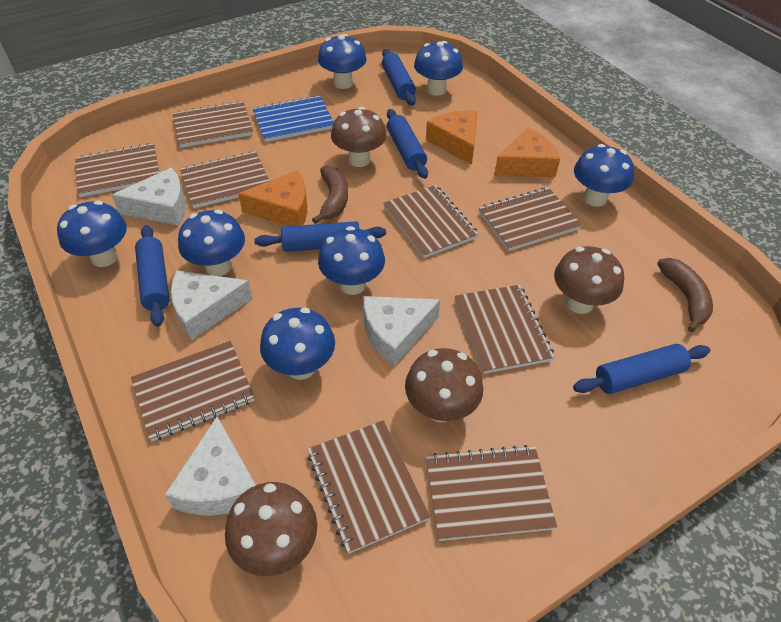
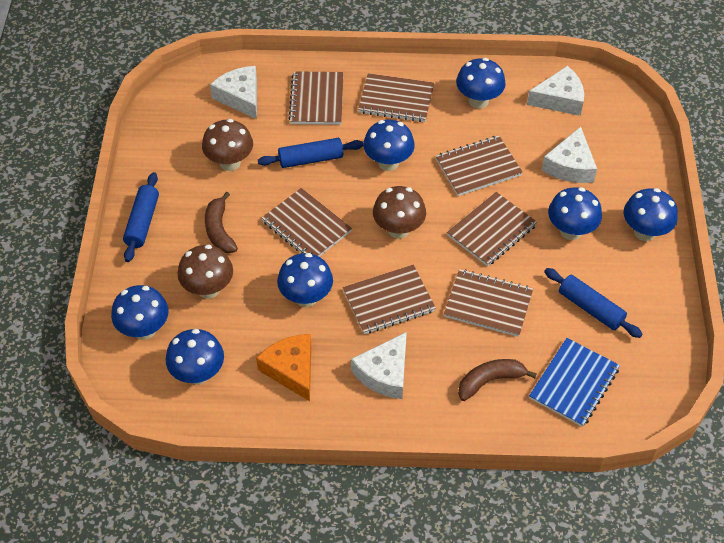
blue rolling pin: [135,225,170,327] [254,221,386,252] [382,49,416,106] [387,109,428,179] [573,344,710,394] = 5 -> [123,172,159,262] [258,138,363,168] [544,268,642,338] = 3
brown mushroom: [225,482,317,576] [331,107,387,167] [405,348,483,422] [554,246,624,314] = 4 -> [178,245,233,299] [202,119,253,171] [373,186,426,239] = 3
brown notebook: [75,143,159,197] [131,341,255,441] [172,101,253,148] [180,151,269,208] [307,420,430,554] [383,185,479,258] [426,445,557,541] [455,285,555,374] [479,187,582,251] = 9 -> [262,188,352,257] [288,71,344,125] [343,265,436,334] [358,73,434,122] [436,136,523,196] [444,269,533,337] [447,192,537,266] = 7
orange cheese: [238,171,307,226] [426,110,478,165] [494,127,560,177] = 3 -> [256,334,311,401] = 1

